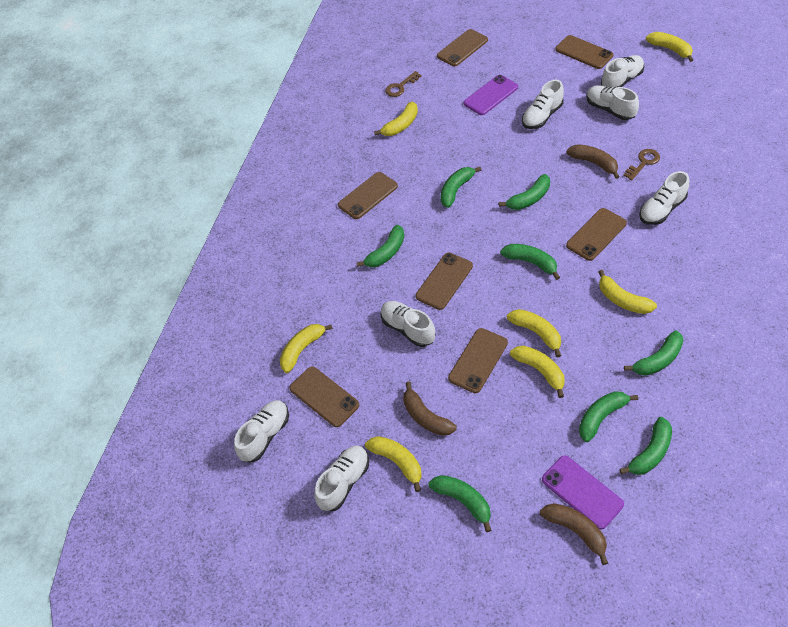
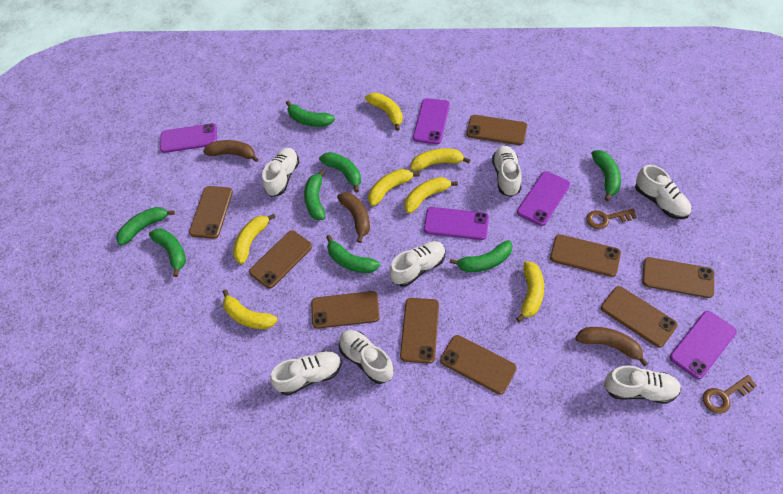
brown phone: [289,366,359,427] [338,172,398,219] [416,253,473,310] [437,29,488,66] [448,328,508,393] [555,35,614,69] [566,208,627,261] = 7 -> [189,186,233,239] [249,230,312,289] [311,291,380,329] [400,298,439,364] [440,335,517,395] [466,115,527,145] [550,234,621,277] [601,286,678,348] [642,257,714,298] = 9
purple phone: [463,75,518,115] [542,455,624,529] = 2 -> [160,123,217,153] [413,98,450,144] [424,207,489,240] [517,171,570,226] [670,311,737,379] = 5

